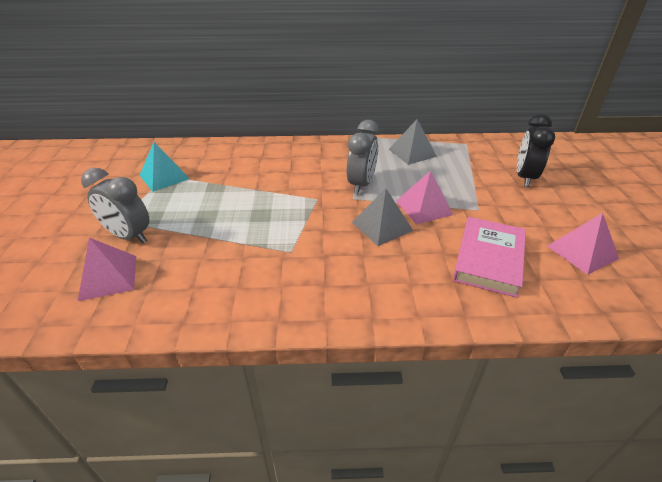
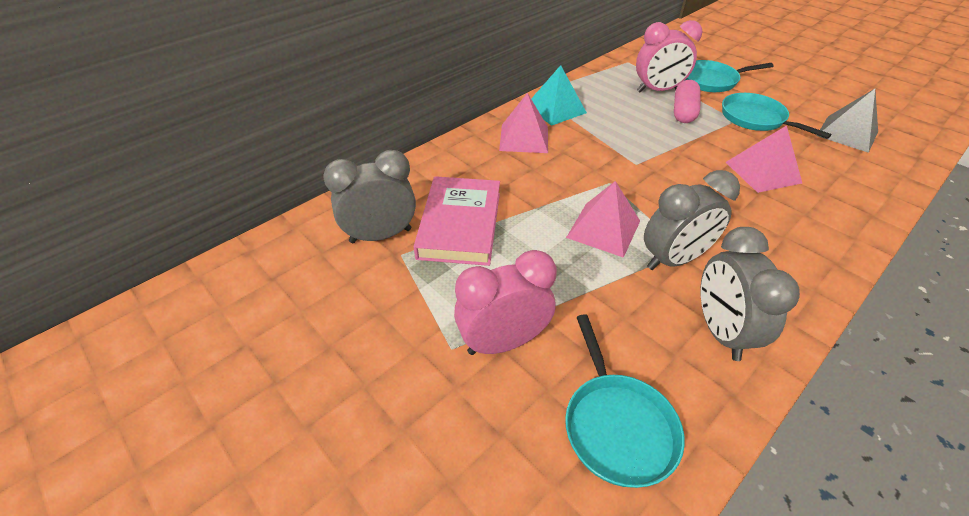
black clock: [517,114,555,187] = 1 -> none = 0
grey clock: [81,168,150,243] [347,120,379,194] = 2 -> [323,150,416,243] [644,170,740,270] [701,227,800,361] = 3
grey pyramid: [352,188,413,246] [389,120,437,165] = 2 -> [816,89,878,153] = 1
pink capsule: none = 0 -> [674,80,701,123] = 1
pink clock: none = 0 -> [454,250,556,355] [636,20,703,92] = 2
turquoise pan: none = 0 -> [565,314,685,488] [684,60,774,92] [722,93,831,139] = 3

